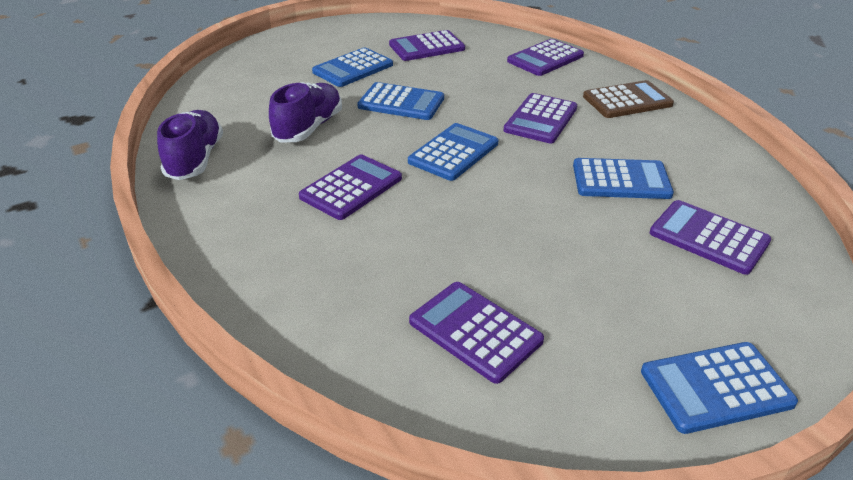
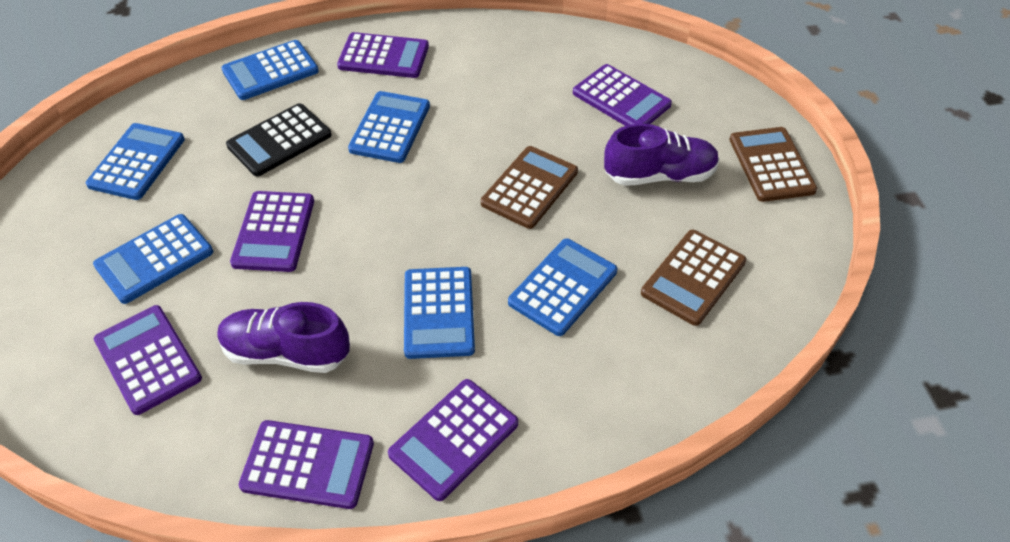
black calculator: none = 0 -> [226,103,331,176] = 1
blue calculator: [312,47,393,87] [357,82,444,120] [408,123,498,181] [573,158,674,199] [641,342,798,434] = 5 -> [86,123,185,200] [93,214,213,304] [221,40,319,100] [348,91,430,163] [404,267,475,359] [508,238,617,336] = 6
brown calculator: [583,80,674,118] = 1 -> [481,146,578,229] [641,230,746,326] [729,127,817,202] = 3

